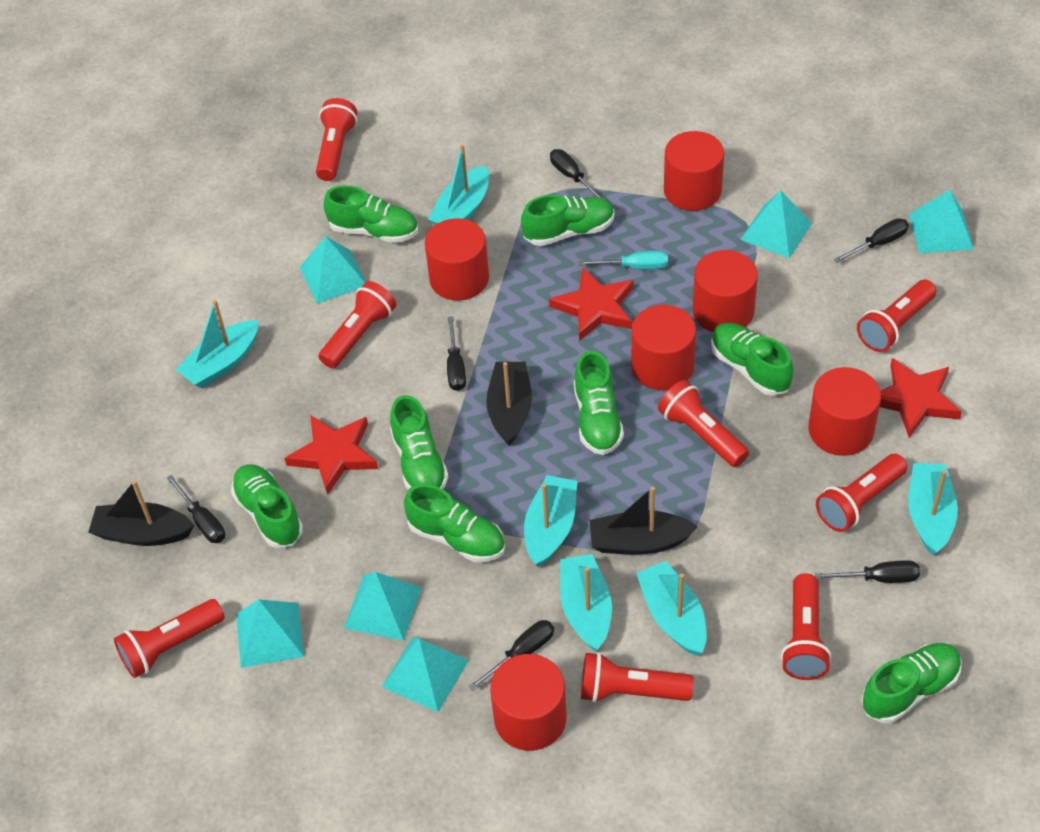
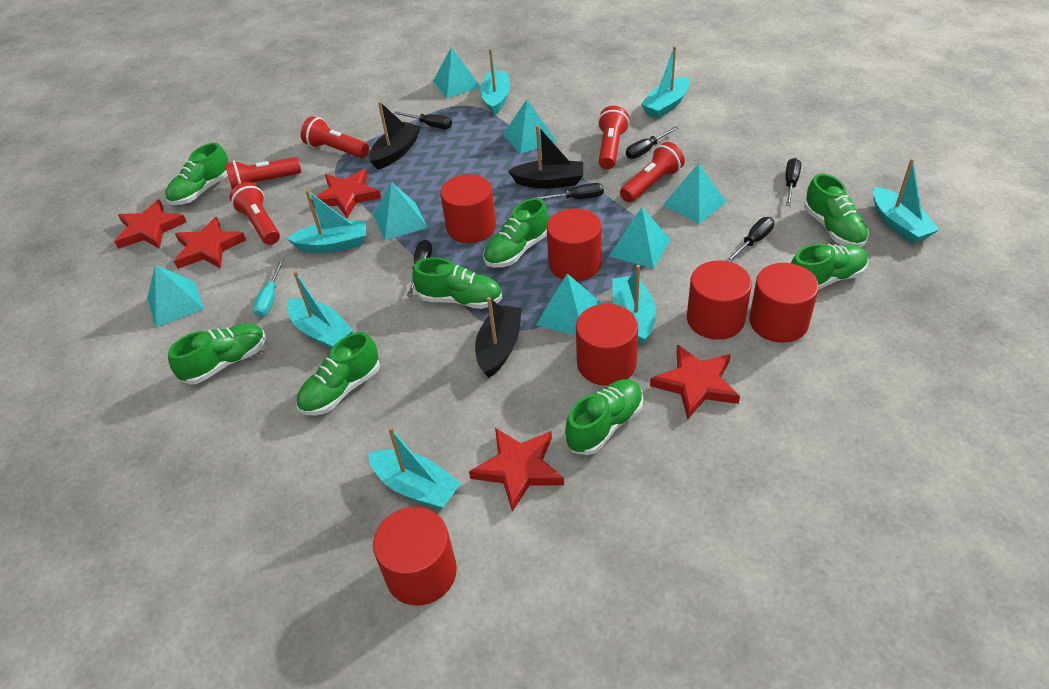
red flashlight: [114,599,225,678] [316,98,357,181] [318,281,396,368] [581,652,694,703] [658,380,749,467] [781,573,831,680] [816,454,907,532] [857,280,936,352] = 8 -> [225,157,301,189] [230,182,280,245] [301,116,369,158] [598,106,629,169] [620,142,685,202] = 5
red star: [285,415,378,495] [549,268,633,341] [880,358,962,438] = 3 -> [114,199,187,249] [174,217,246,269] [312,169,381,218] [469,428,564,512] [650,344,740,419] = 5
turquoise boat: [175,300,259,388] [428,144,489,225] [524,475,578,567] [560,554,612,652] [636,561,707,656] [908,463,958,555] = 6 -> [286,189,366,253] [287,271,353,349] [368,427,461,510] [480,48,510,115] [612,265,656,345] [641,46,690,119] [873,159,940,244] = 7
turquoise pyramid: [236,599,304,668] [300,236,366,303] [344,572,422,641] [382,636,469,712] [740,190,812,258] [909,190,974,253] = 6 -> [147,265,204,327] [373,182,428,240] [433,47,481,98] [503,99,557,154] [536,274,601,335] [609,207,671,269] [662,163,726,224] = 7

